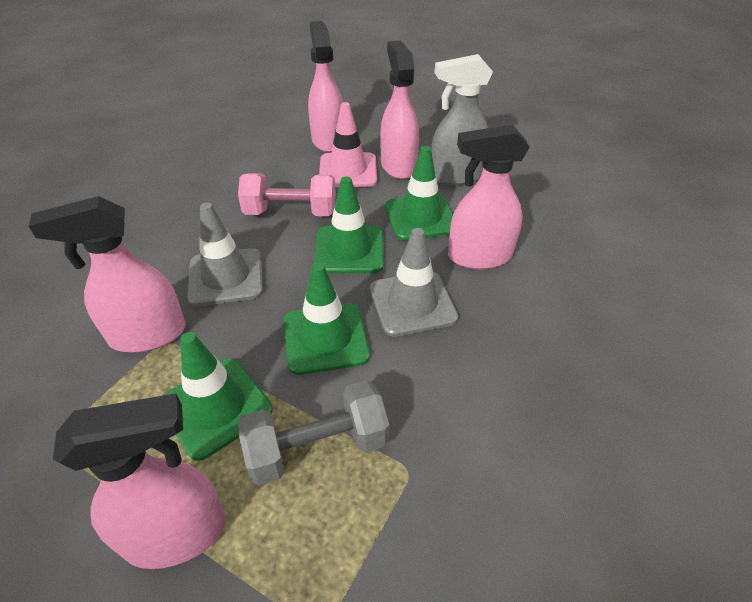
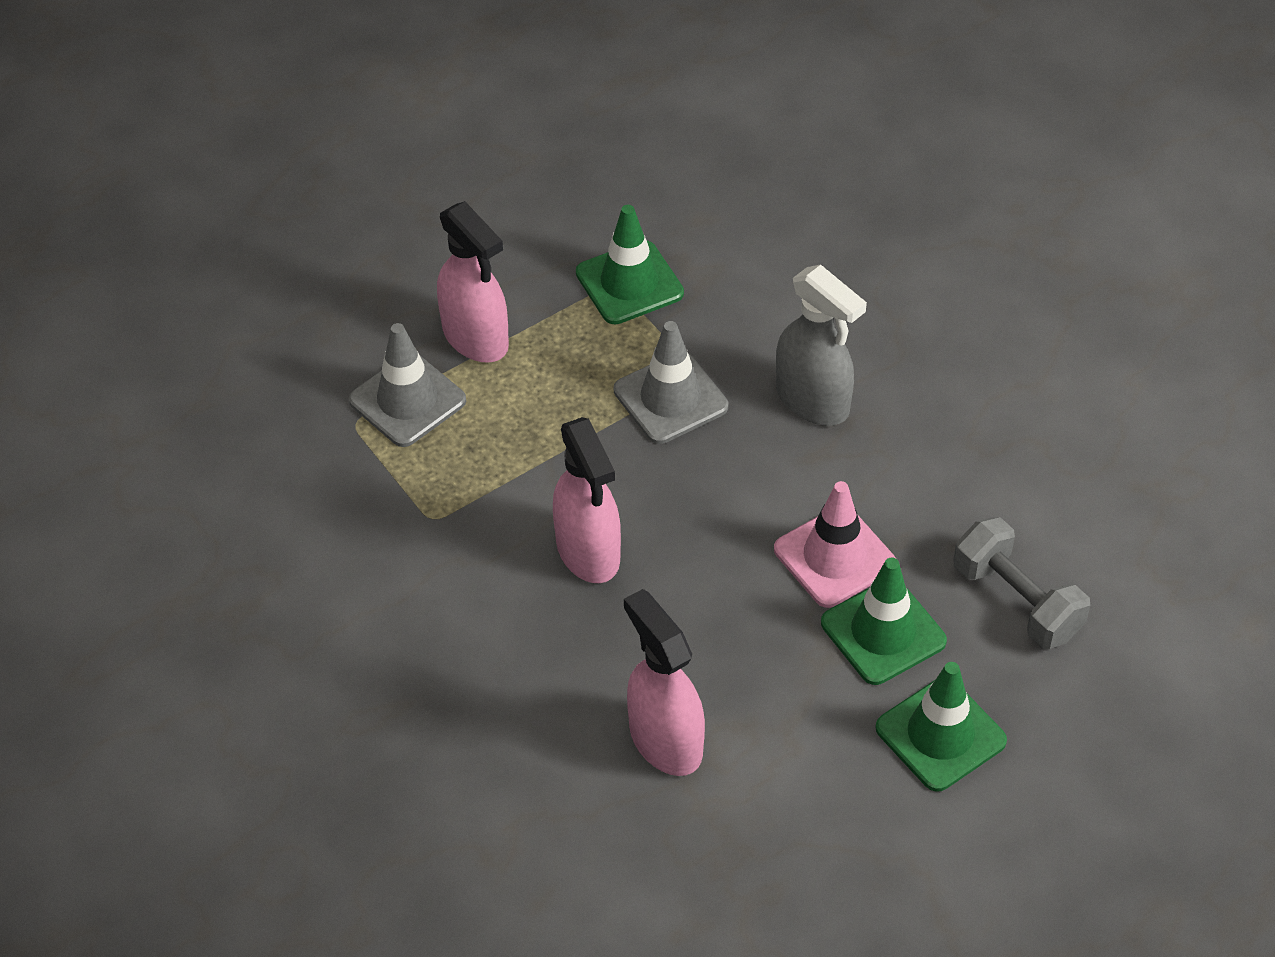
green traffic cone: [162,332,273,461] [283,262,370,375] [314,176,384,273] [385,146,453,241] = 4 -> [576,205,684,324] [821,557,947,685] [875,662,1007,791] = 3
pink dumbbell: [238,173,336,216] = 1 -> none = 0
pink spray bottle: [29,196,186,353] [53,393,226,569] [308,21,343,152] [380,41,419,179] [448,125,530,269] = 5 -> [437,201,509,363] [553,417,621,583] [624,589,705,776] = 3

